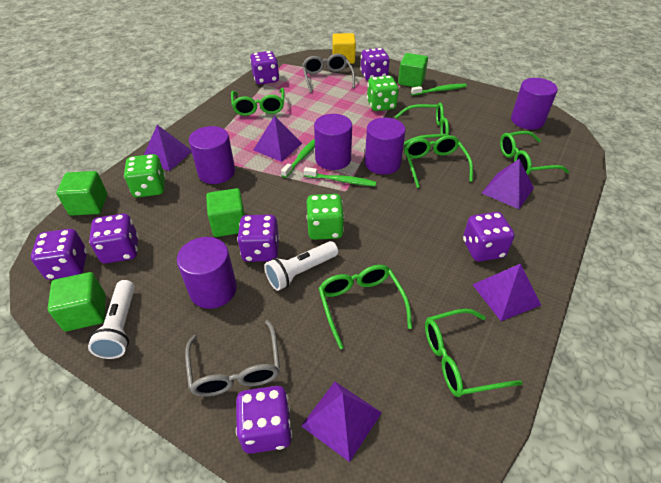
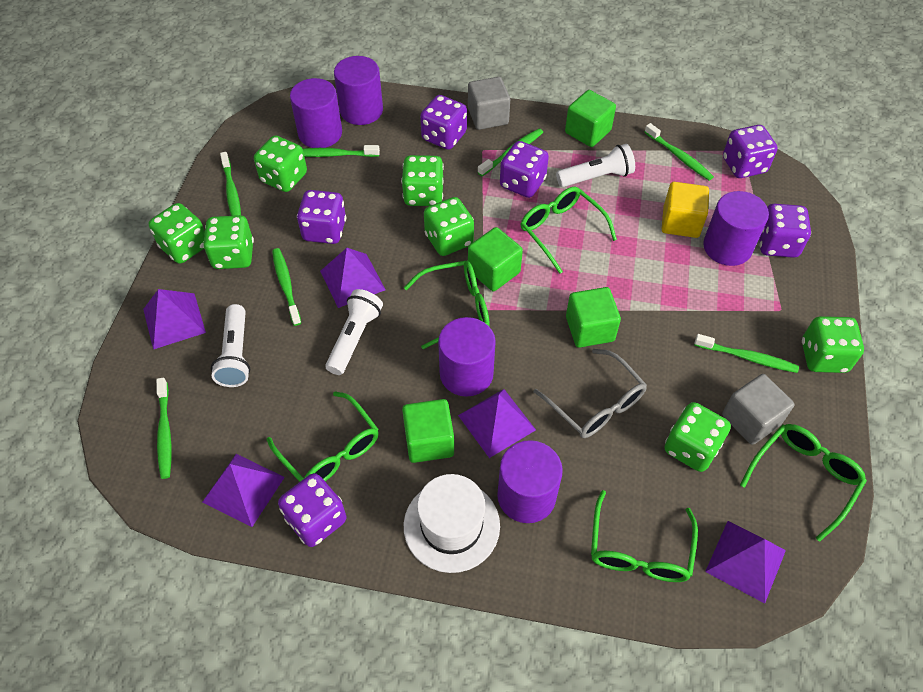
green dice: [124,154,166,198] [306,194,344,240] [367,75,399,111] = 3 -> [149,203,205,264] [203,215,254,269] [254,136,307,192] [401,155,444,206] [424,197,474,256] [665,402,731,472] [802,316,864,373] = 7
green glasses: [231,88,284,116] [318,265,412,349] [395,103,449,146] [404,135,473,188] [425,308,522,397] [500,131,570,175] = 6 -> [267,391,379,482] [404,261,490,349] [521,187,617,274] [591,490,698,582] [740,424,867,542] = 5
green toothbrush: [281,138,315,178] [304,167,376,186] [411,84,467,96] = 3 -> [156,378,171,479] [220,152,241,216] [272,248,301,326] [303,145,380,157] [478,128,543,176] [645,123,714,181] [694,334,799,373] = 7
grey cube: none = 0 -> [468,77,510,130] [722,374,795,445] = 2
grey glasses: [185,320,280,397] [302,54,355,93] = 2 -> [534,349,647,438] = 1
purple dice: [31,229,87,280] [89,213,139,264] [236,386,292,454] [237,215,280,262] [250,51,279,85] [360,48,390,81] [463,212,515,262] = 7 -> [278,473,346,547] [297,190,346,244] [420,95,467,150] [500,141,549,198] [723,125,778,178] [759,204,811,258] = 6
white flashlight: [88,280,135,359] [264,241,338,291] = 2 -> [211,304,250,387] [325,289,383,375] [556,144,635,187] = 3
white hat: none = 0 -> [404,474,500,573] = 1

